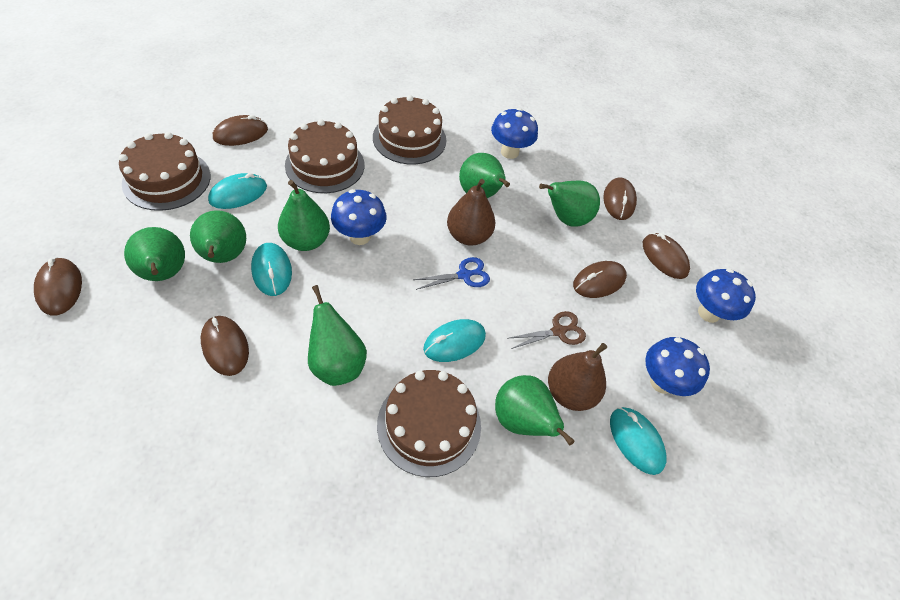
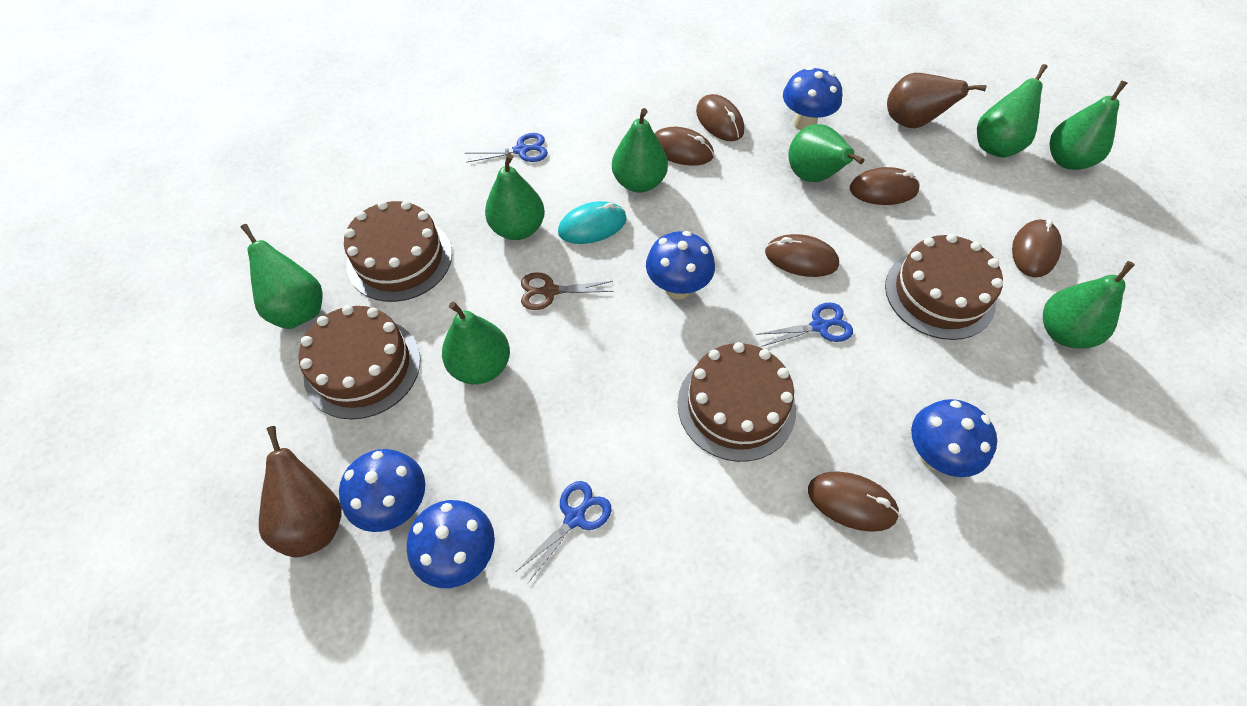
blue mushroom: [331,189,387,245] [491,108,538,159] [645,337,710,396] [696,269,756,323] = 4 -> [339,449,425,532] [406,500,495,588] [646,231,715,299] [783,67,842,130] [911,399,997,477] = 5
blue scissors: [414,257,490,290] = 1 -> [466,133,548,163] [517,481,611,583] [756,302,853,347] = 3
green pear: [124,227,185,281] [190,210,246,263] [278,180,330,251] [308,285,367,386] [459,153,510,198] [495,375,575,445] [539,181,600,227] = 7 -> [241,224,322,329] [442,302,510,384] [485,154,545,240] [612,108,668,193] [788,124,864,182] [977,64,1047,158] [1043,261,1135,348] [1049,80,1127,170] = 8
turquoise mouse: [208,173,267,209] [251,243,292,296] [423,319,486,362] [610,407,667,475] = 4 -> [558,201,627,244] = 1

